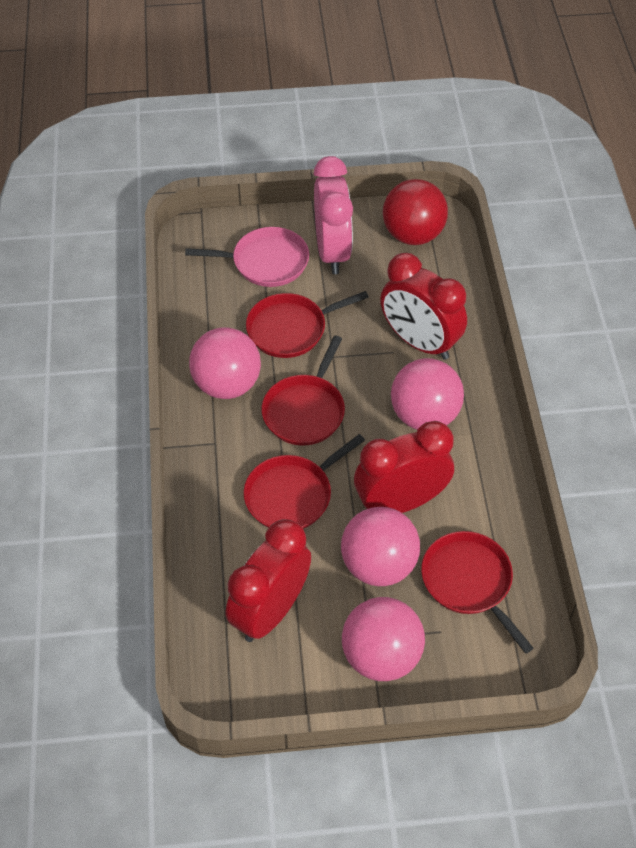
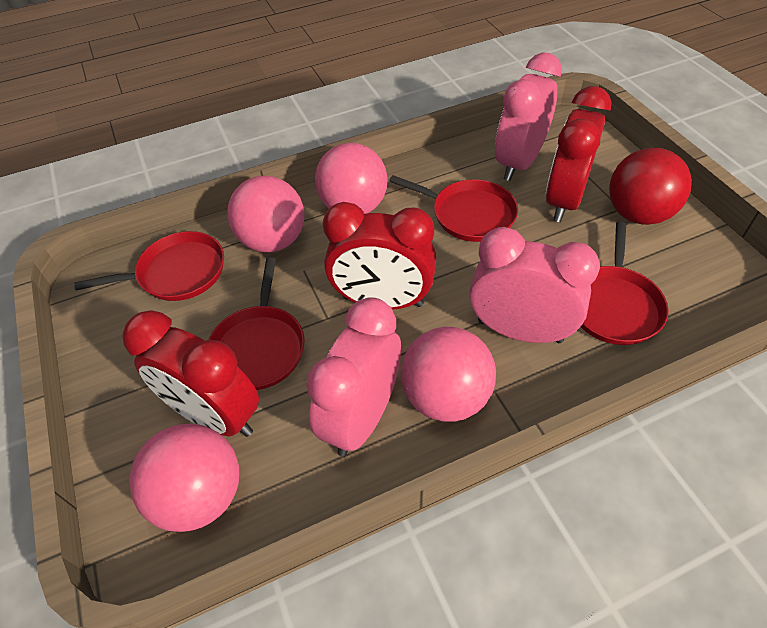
pink clock: [313,156,353,274] = 1 -> [306,297,401,456] [469,227,600,343] [495,53,562,181] = 3
pink pan: [185,227,309,287] = 1 -> none = 0

